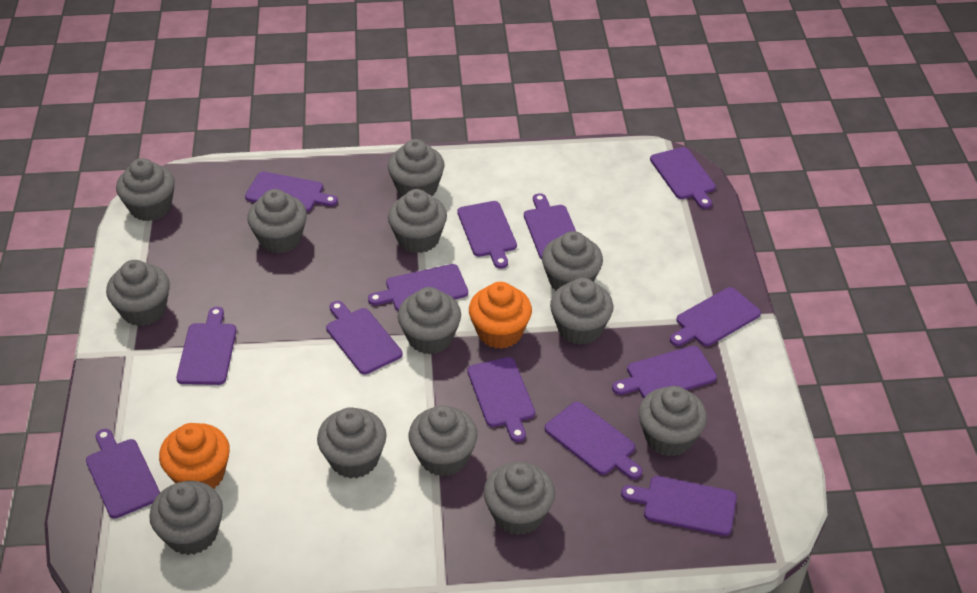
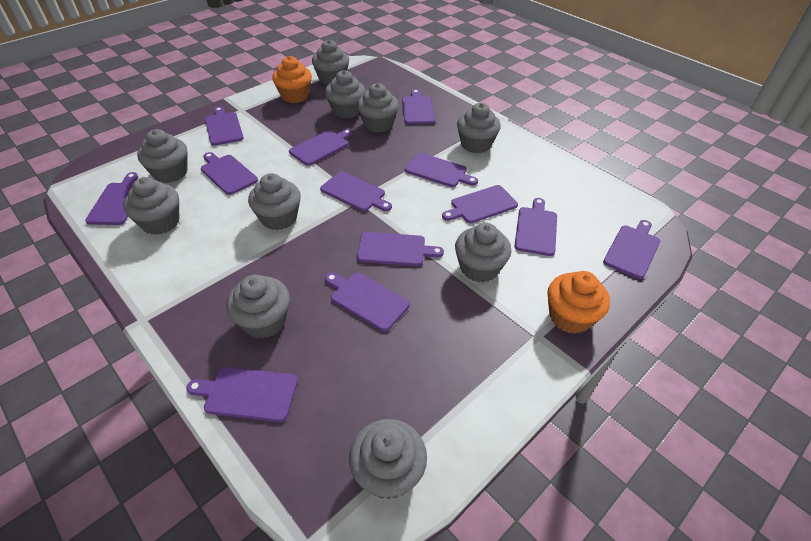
grey cupcake: [106,260,170,326] [116,158,175,221] [149,481,223,555] [247,189,307,253] [317,407,387,479] [388,139,445,196] [388,189,447,253] [398,287,461,354] [409,405,478,476] [483,462,555,535] [542,231,603,291] [550,278,614,345] [639,386,707,456] = 13 -> [123,177,179,235] [137,129,187,183] [226,275,290,338] [248,173,301,230] [312,40,349,85] [325,70,365,119] [349,419,427,499] [357,83,399,133] [455,223,512,282] [457,103,501,153] = 10

